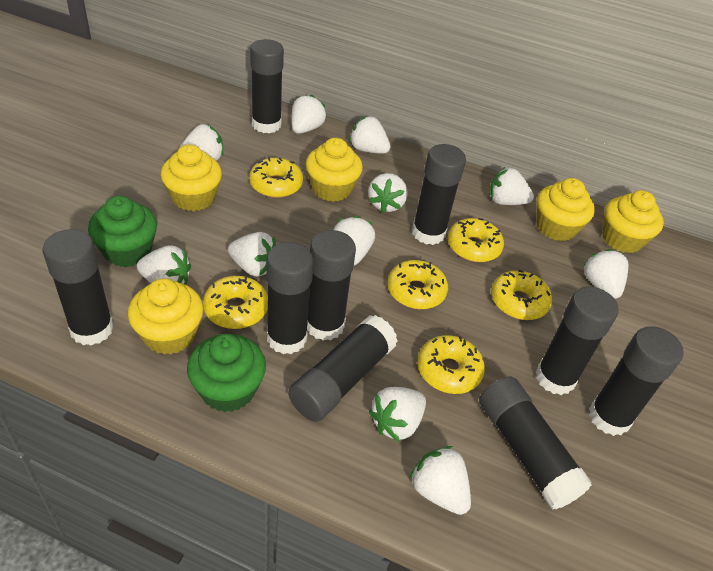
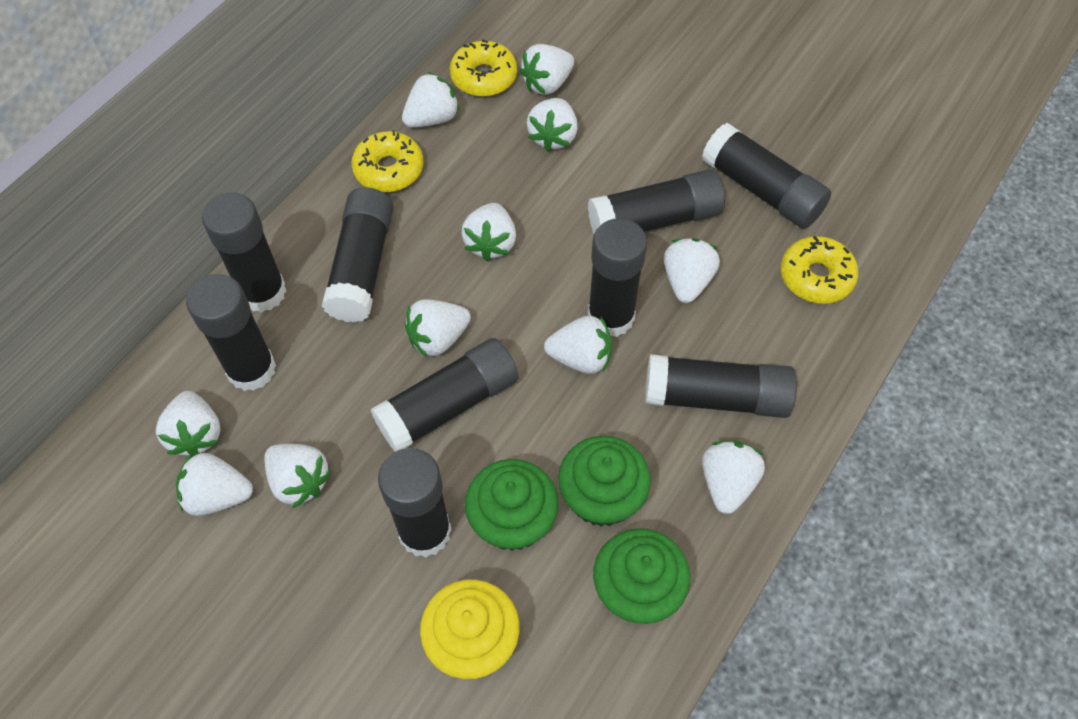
green cupcake: [88,196,157,267] [187,334,266,412] = 2 -> [465,459,559,551] [558,436,651,527] [593,528,690,624] = 3
yellow cupcake: [128,279,203,355] [161,145,222,211] [306,138,363,202] [537,178,595,241] [602,190,664,253] = 5 -> [420,579,519,679] = 1
yellow donut: [203,276,268,329] [249,157,303,198] [387,260,448,309] [417,335,485,394] [447,218,504,262] [491,270,552,320] = 6 -> [351,130,423,192] [450,39,517,97] [781,236,858,304] = 3

